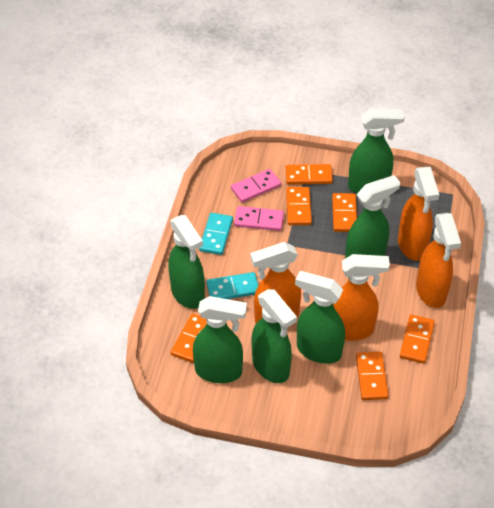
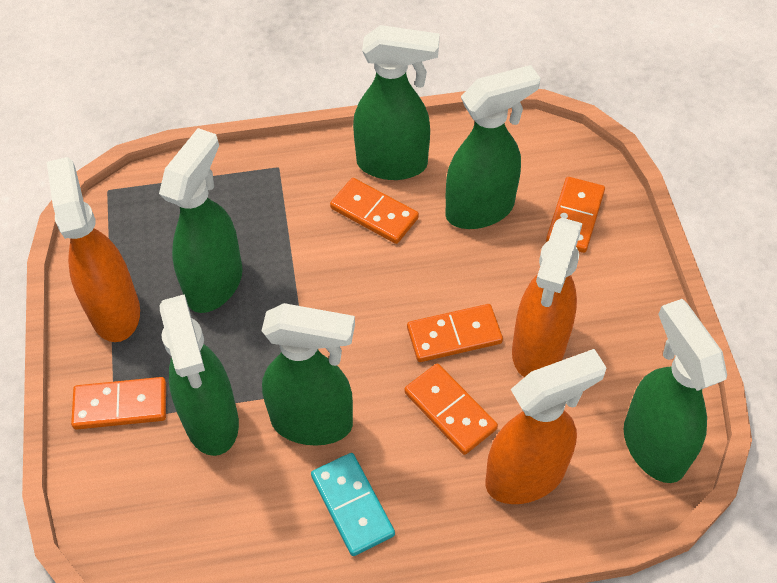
orange domino: [171,313,207,363] [286,164,333,184] [286,187,312,225] [332,193,357,232] [356,352,389,400] [400,315,435,364] = 6 -> [71,377,166,430] [330,178,419,244] [404,364,498,455] [407,304,503,362] [546,177,605,253] = 5
orange spray bottle: [250,242,301,323] [333,254,390,341] [398,167,439,261] [416,213,461,308] = 4 -> [47,157,140,342] [485,349,607,504] [512,218,583,377] = 3
pink domino: [231,169,281,203] [234,206,284,231] = 2 -> none = 0
turquoise domino: [199,213,233,255] [206,272,258,299] = 2 -> [311,453,395,556] = 1

